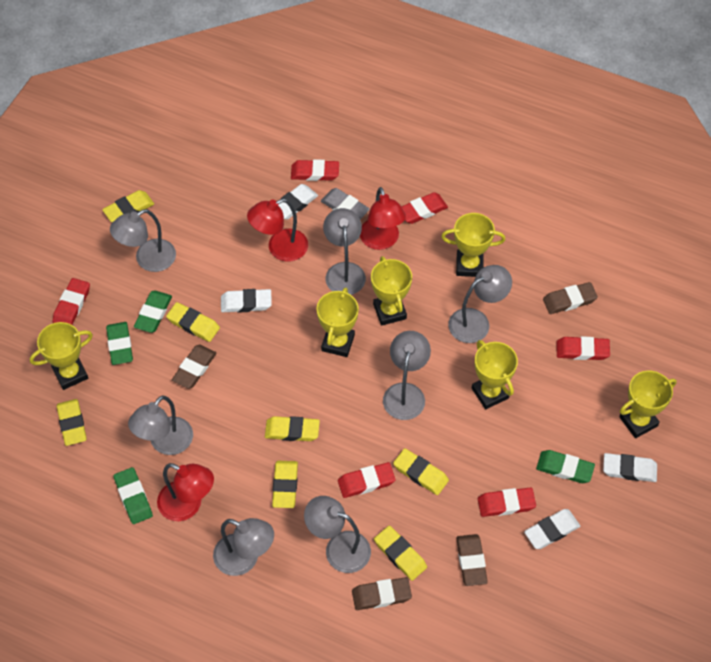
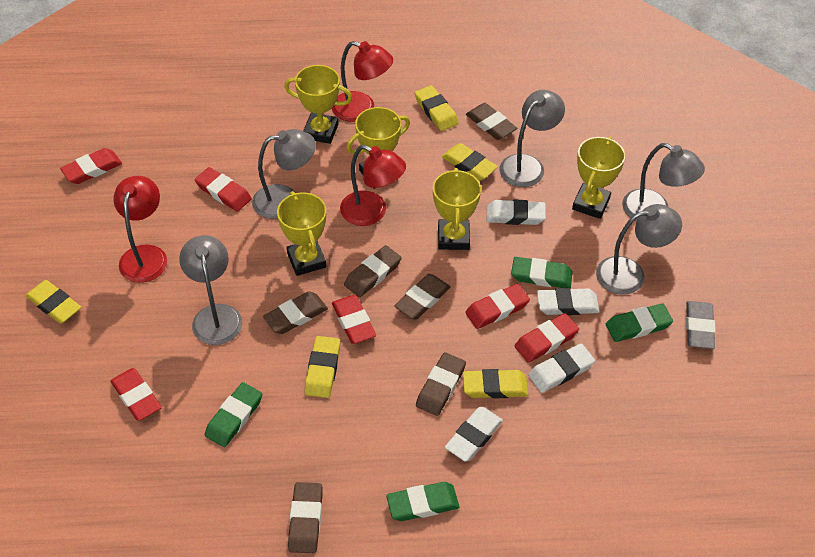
brown eraser: [172,345,216,389] [352,577,412,610] [456,534,488,586] [543,282,598,314] = 4 -> [263,291,328,334] [288,482,323,553] [344,245,402,297] [394,274,450,320] [416,352,466,416] [466,103,517,140] = 6
grey lamp: [110,209,176,272] [128,396,193,455] [213,518,274,576] [304,496,371,573] [323,208,366,295] [383,331,431,420] [448,265,512,343] = 7 -> [179,235,242,345] [252,129,316,219] [499,90,565,187] [596,204,682,295] [622,143,705,221] = 5
yellow eraser: [57,399,87,446] [102,190,154,223] [166,302,220,342] [265,416,320,441] [272,461,298,508] [374,526,427,581] [393,448,449,495] = 7 -> [25,280,81,324] [305,336,341,398] [415,85,459,131] [442,143,498,181] [463,369,528,398] = 5
yellow trophy: [30,322,93,390] [317,287,359,357] [371,256,412,326] [441,213,505,277] [472,340,518,409] [619,370,677,438] = 6 -> [277,191,326,276] [284,65,352,144] [346,107,410,189] [433,168,481,250] [572,137,625,219] = 5

